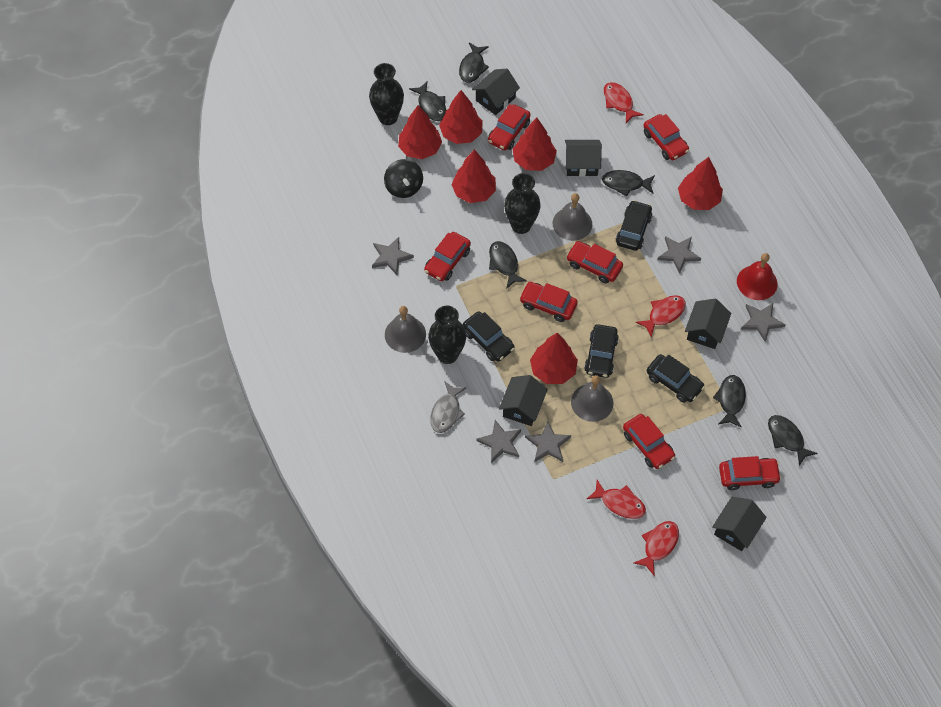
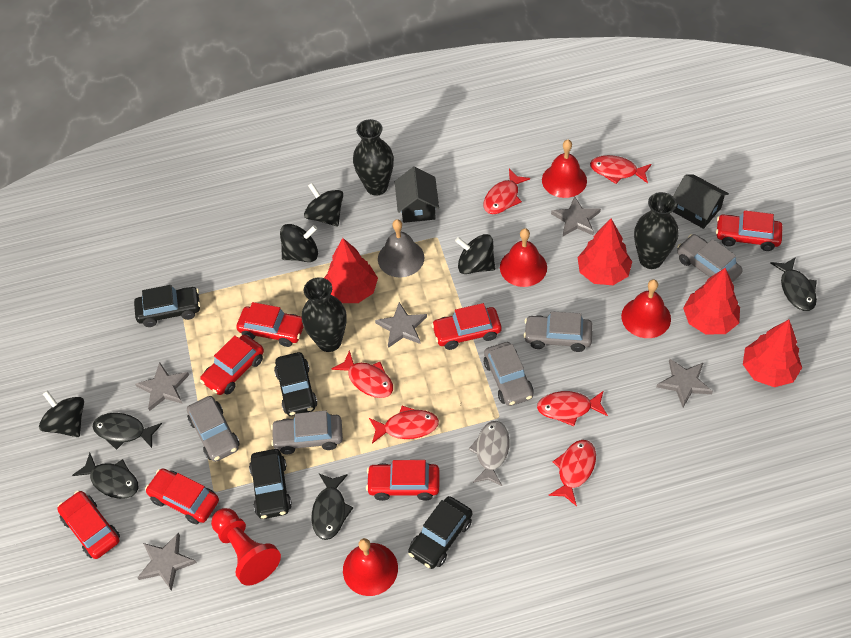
black fish: [409,81,447,121] [459,43,489,83] [489,241,527,289] [602,170,655,197] [713,375,746,428] [768,415,818,466] = 6 -> [72,453,139,499] [93,413,162,450] [312,473,353,540] [770,257,817,311] = 4
black house: [472,69,520,115] [499,375,548,426] [565,140,602,176] [685,299,731,349] [712,497,767,551] = 5 -> [395,167,439,223] [673,174,729,229] = 2
black spinning top: [384,159,423,198] = 1 -> [39,390,84,437] [280,224,318,262] [304,183,343,226] [455,234,495,274] = 4
grey bell: [385,306,426,353] [553,193,592,241] [571,375,614,422] = 3 -> [378,219,424,277] = 1
grey car: none = 0 -> [187,396,240,462] [271,410,343,454] [484,342,534,406] [523,311,593,352] [677,234,743,282] = 5
red bell: [737,253,778,300] = 1 -> [343,538,398,596] [500,228,547,287] [542,140,587,198] [621,279,671,338] = 4
red fish: [587,480,646,519] [604,82,644,123] [634,521,679,576] [636,295,686,337] = 4 -> [332,350,393,398] [369,406,439,444] [484,169,530,214] [537,391,608,426] [549,440,596,506] [590,155,652,184] = 6
red pawn: none = 0 -> [211,508,281,585] = 1
red tree: [398,105,442,159] [439,90,483,144] [451,149,496,203] [513,117,557,171] [530,333,578,384] [678,157,723,210] = 6 -> [324,238,378,303] [578,219,632,285] [683,268,740,334] [743,320,802,387] = 4

